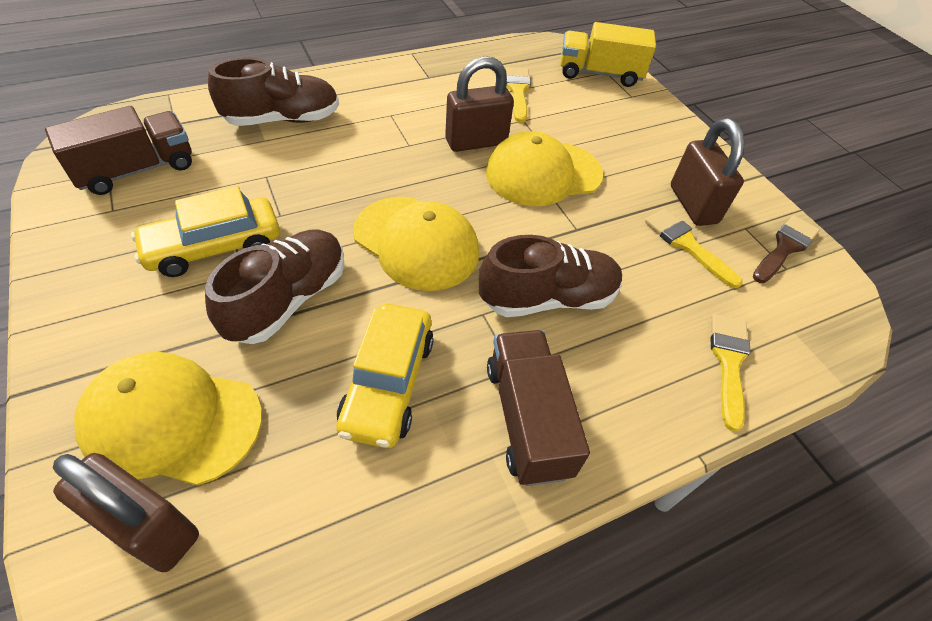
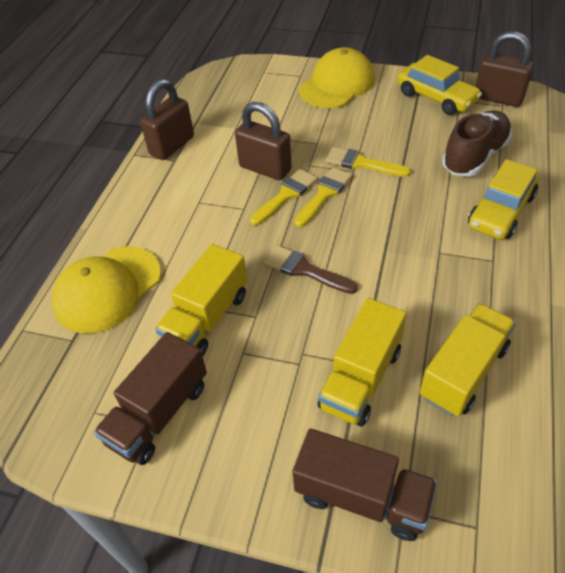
brown shoe: [205,229,345,344] [208,57,339,126] [479,235,622,317] = 3 -> [442,110,512,176] = 1
yellow cap: [74,352,262,486] [353,197,479,291] [486,131,603,206] = 3 -> [52,246,161,333] [299,47,375,108] = 2
yellow truck: [561,22,656,87] = 1 -> [155,244,247,356] [318,298,406,427] [420,303,516,417] = 3

